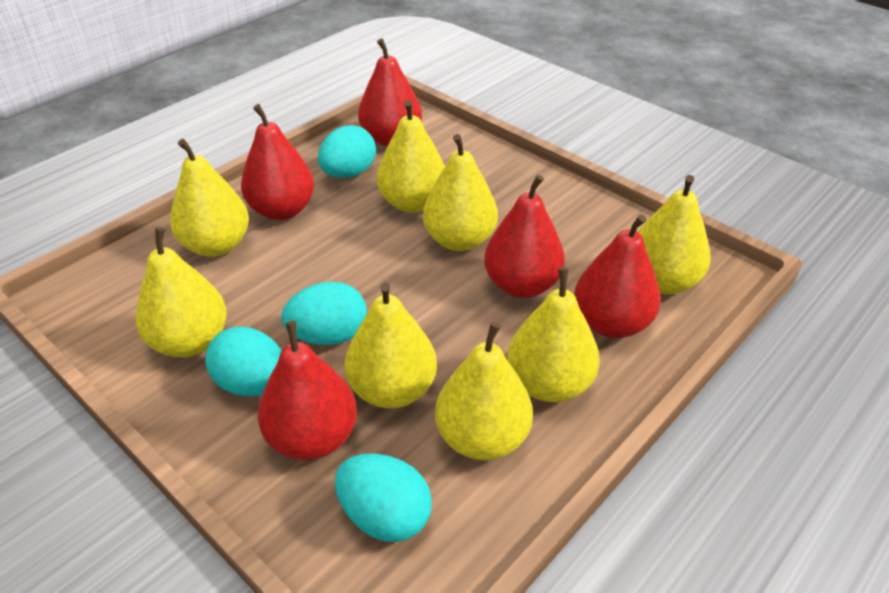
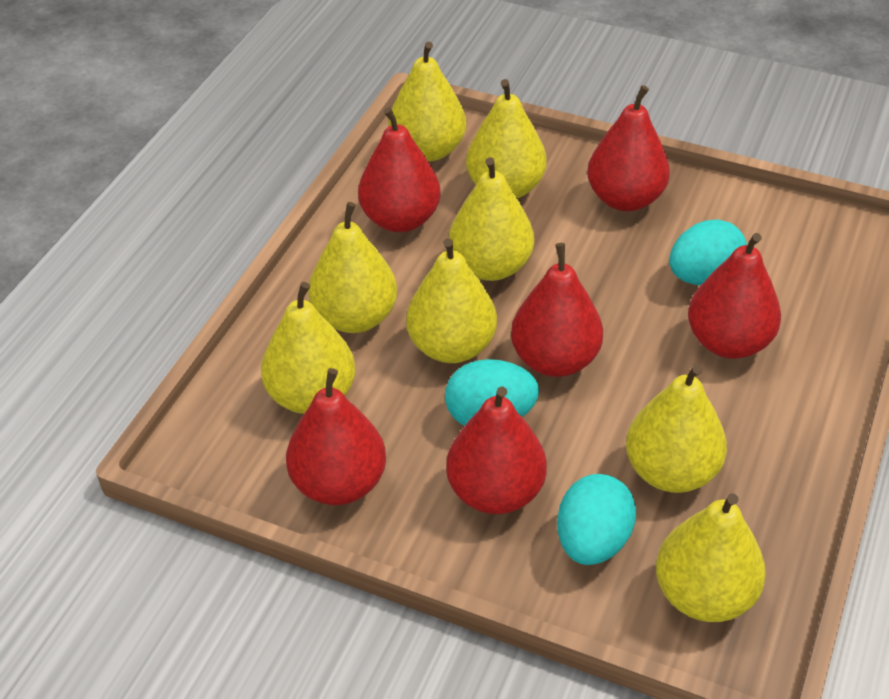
red pear: [241,104,314,220] [258,321,357,460] [358,38,422,146] [484,175,565,298] [574,214,661,338] = 5 -> [286,368,386,505] [358,107,440,232] [446,387,547,514] [511,243,603,377] [587,85,670,211] [688,233,781,359] = 6
turquoise egg: [205,327,282,396] [281,282,367,345] [318,125,376,178] [335,453,432,542] = 4 -> [445,359,539,426] [557,474,636,565] [669,219,747,285] = 3

